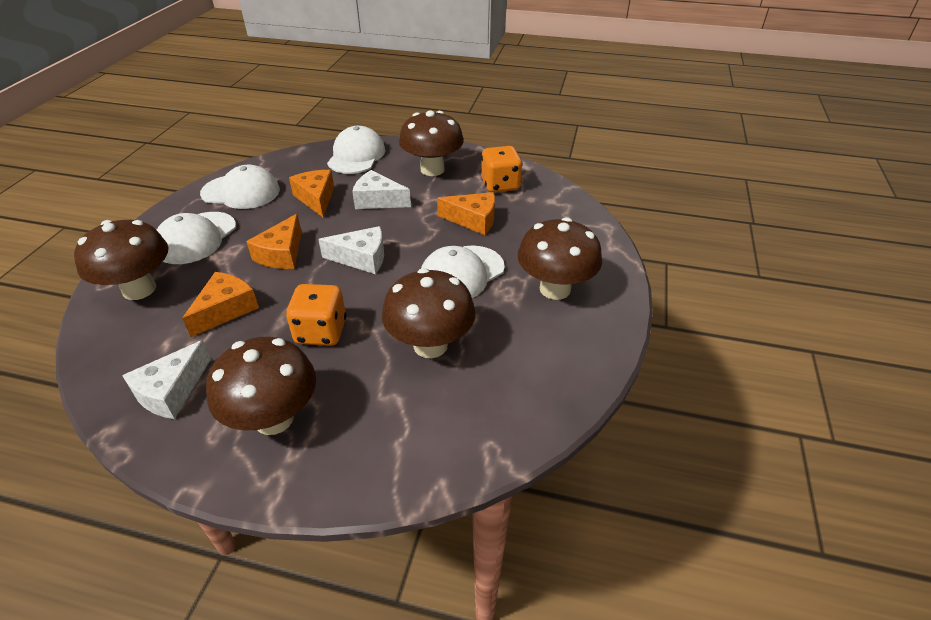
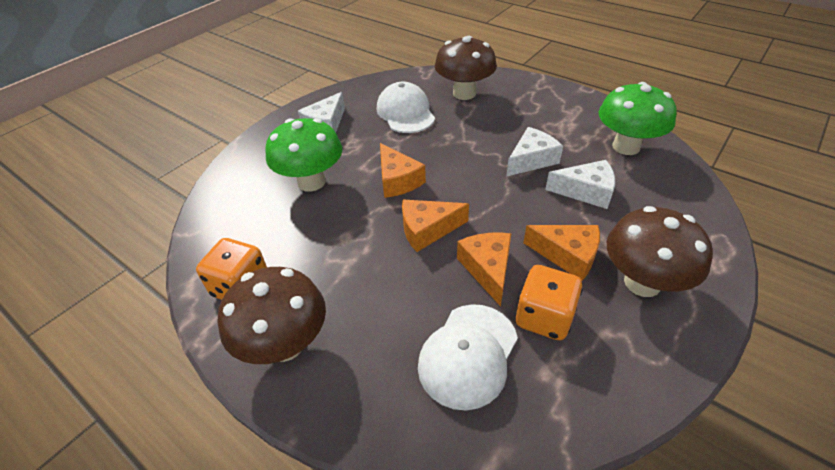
brown mushroom: [74,220,168,300] [206,337,316,435] [382,268,476,358] [399,111,464,176] [517,217,602,300] = 5 -> [218,267,326,364] [435,36,497,100] [607,206,713,297] = 3
green mushroom: none = 0 -> [265,118,342,192] [599,82,677,155] = 2
white cap: [157,212,236,264] [200,165,280,209] [327,126,386,174] [421,245,505,298] = 4 -> [377,82,435,133] [418,304,518,410] = 2

